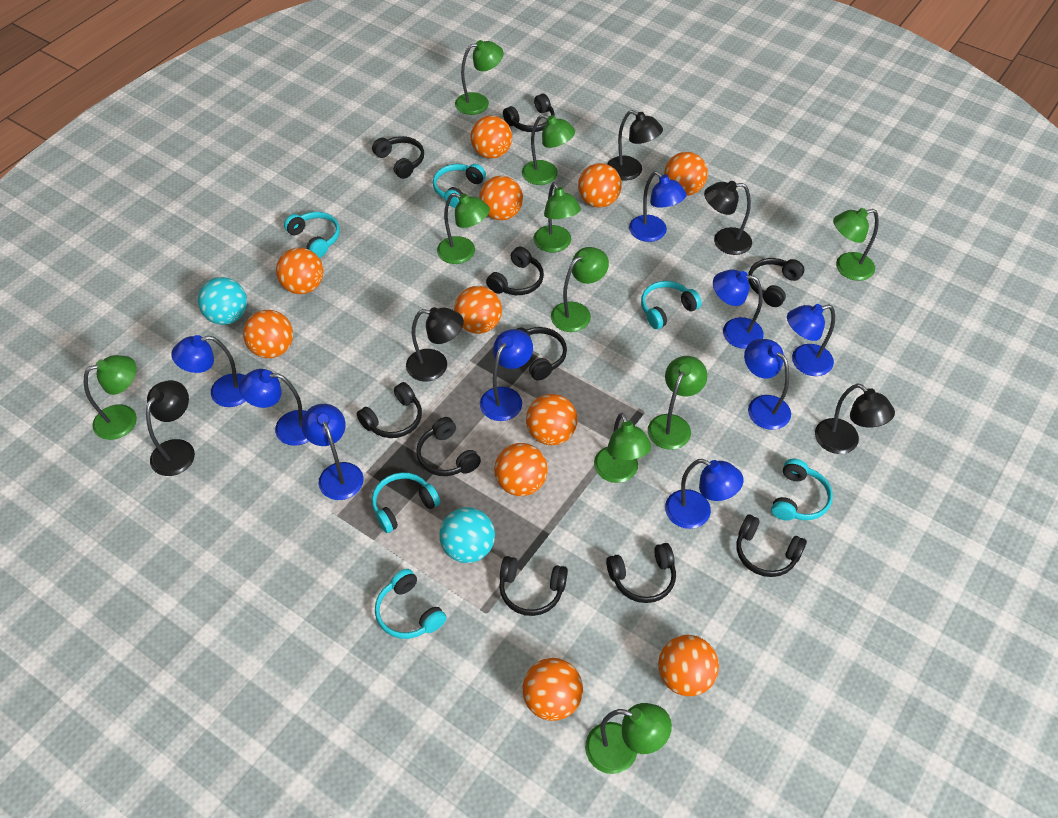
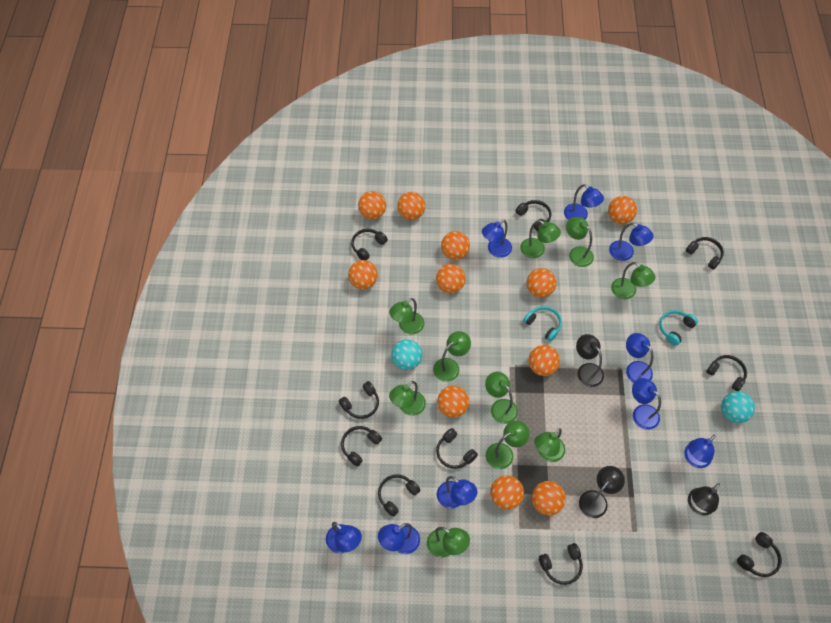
black lamp: [146,380,195,476] [406,307,464,381] [607,110,663,180] [704,181,752,255] [815,383,895,454] = 5 -> [576,334,604,387] [579,466,625,518] [688,483,720,516] = 3
turquoise headphones: [284,212,340,258] [372,472,440,533] [375,569,446,639] [433,164,486,208] [641,281,702,329] [771,458,833,521] = 6 -> [523,306,562,342] [659,310,698,346] = 2

